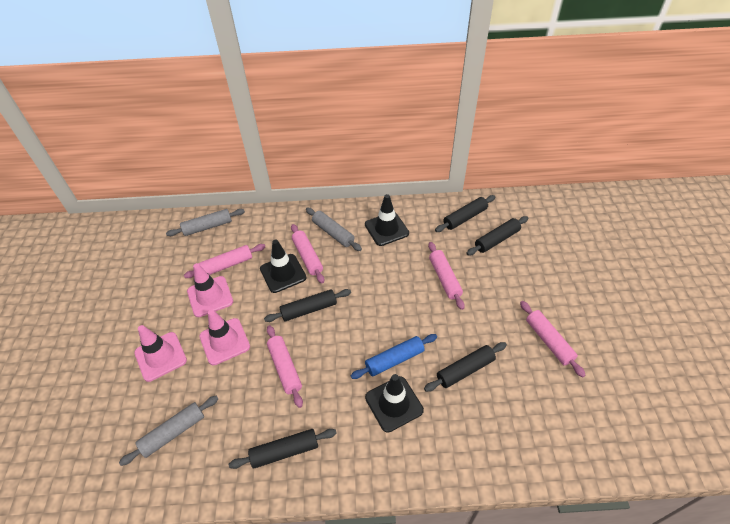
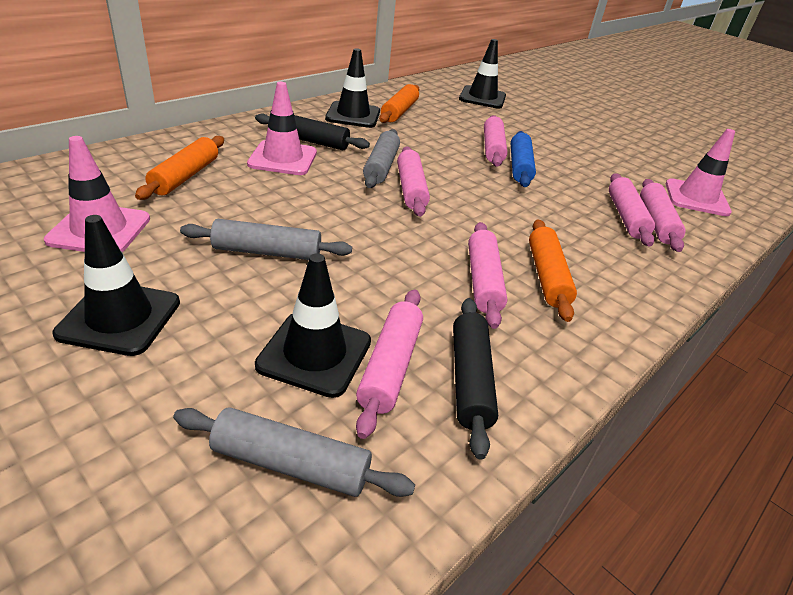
black rolling pin: [229,429,337,469] [264,289,351,322] [424,342,507,392] [435,195,495,232] [467,216,528,256] = 5 -> [255,114,370,150] [453,298,498,460] = 2
black traffic cone: [260,239,307,293] [365,194,409,246] [365,374,424,433] = 3 -> [53,215,180,356] [255,253,371,398] [325,48,380,128] [459,39,506,109] = 4
orange rolling pin: none = 0 -> [135,136,224,200] [379,84,419,123] [529,220,577,322] = 3
pink rolling pin: [184,244,265,278] [267,325,303,408] [291,224,324,283] [428,242,465,310] [520,301,586,377] = 5 -> [356,289,423,439] [397,146,430,217] [468,222,508,329] [484,115,508,167] [609,173,655,247] [640,179,686,252] = 6

